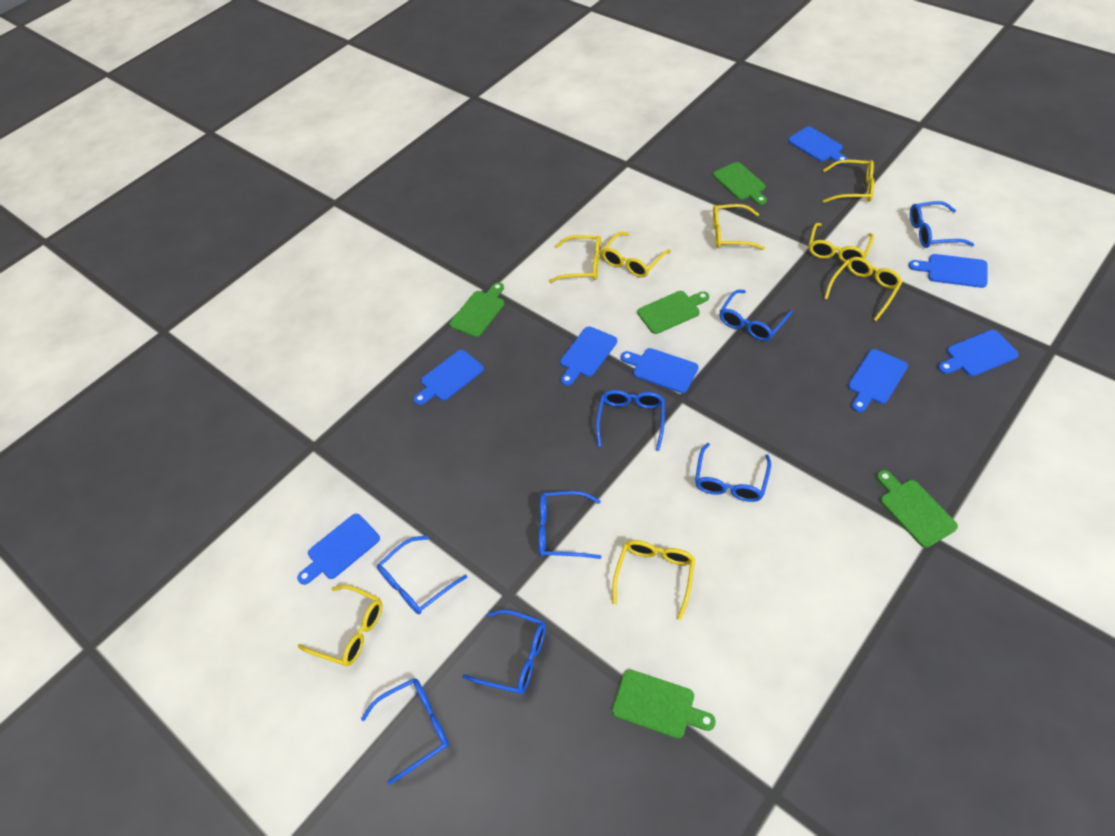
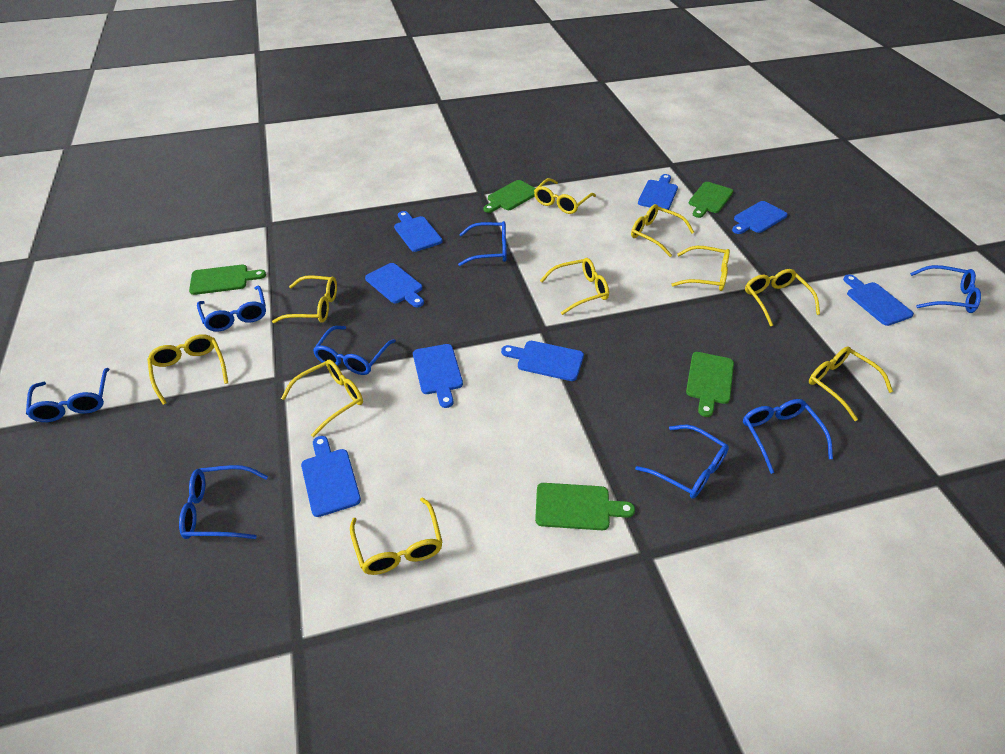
yellow glasses: [298,585,382,666] [549,235,601,283] [601,232,671,277] [612,540,695,620] [713,204,765,250] [809,223,874,263] [823,160,875,203] [824,257,902,321] = 8 -> [147,334,228,405] [272,275,337,323] [281,359,363,437] [350,497,443,575] [534,178,596,214] [540,258,609,315] [631,204,694,257] [671,246,730,291] [745,269,820,326] [809,346,893,421] = 10

